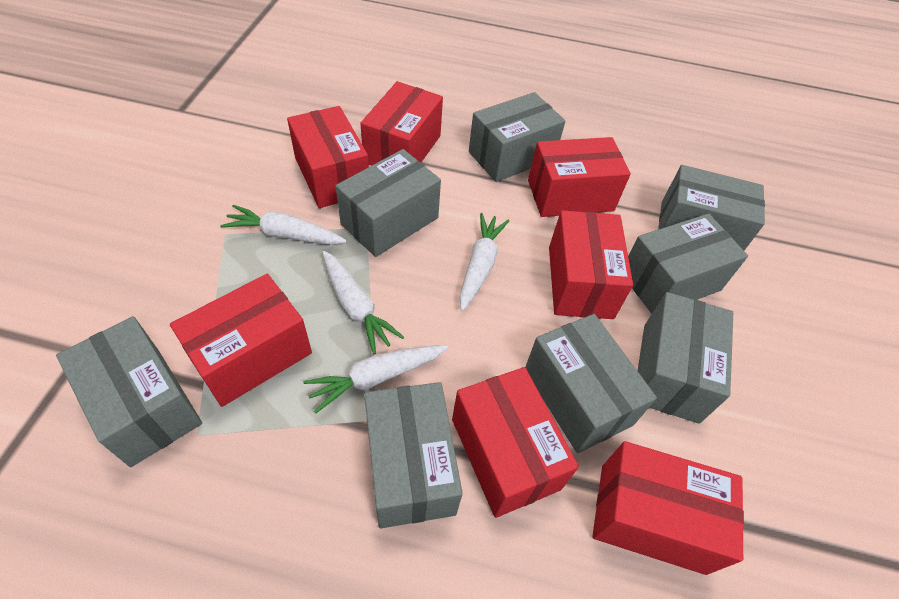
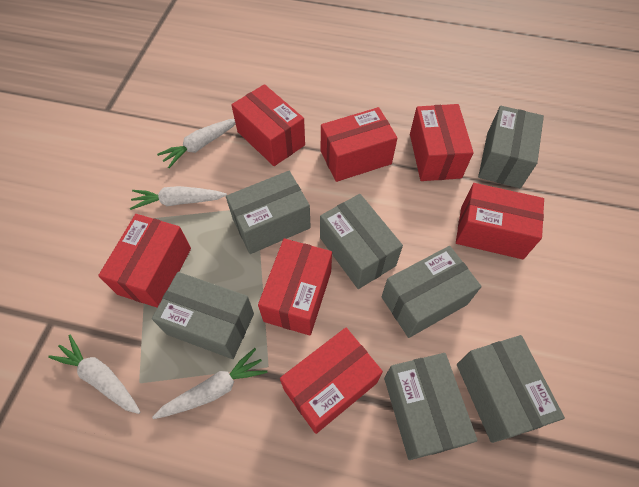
grey box: [56,316,202,467] [336,149,441,257] [364,382,463,528] [469,92,565,182] [525,314,657,453] [628,213,748,314] [638,292,733,424] [658,165,765,250] = 8 -> [152,272,254,359] [226,171,311,254] [320,194,403,289] [382,246,482,338] [384,353,478,460] [457,335,565,443] [478,106,544,188] = 7

